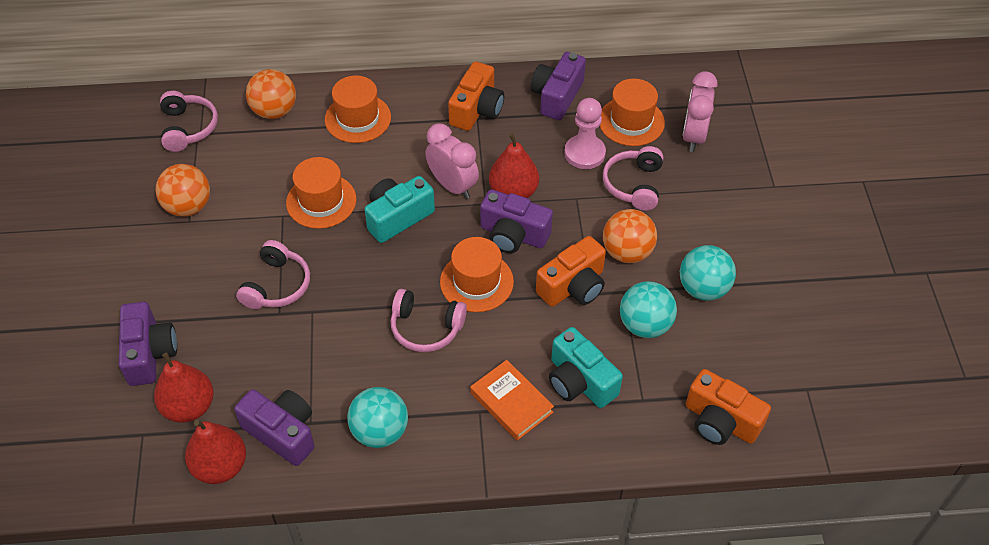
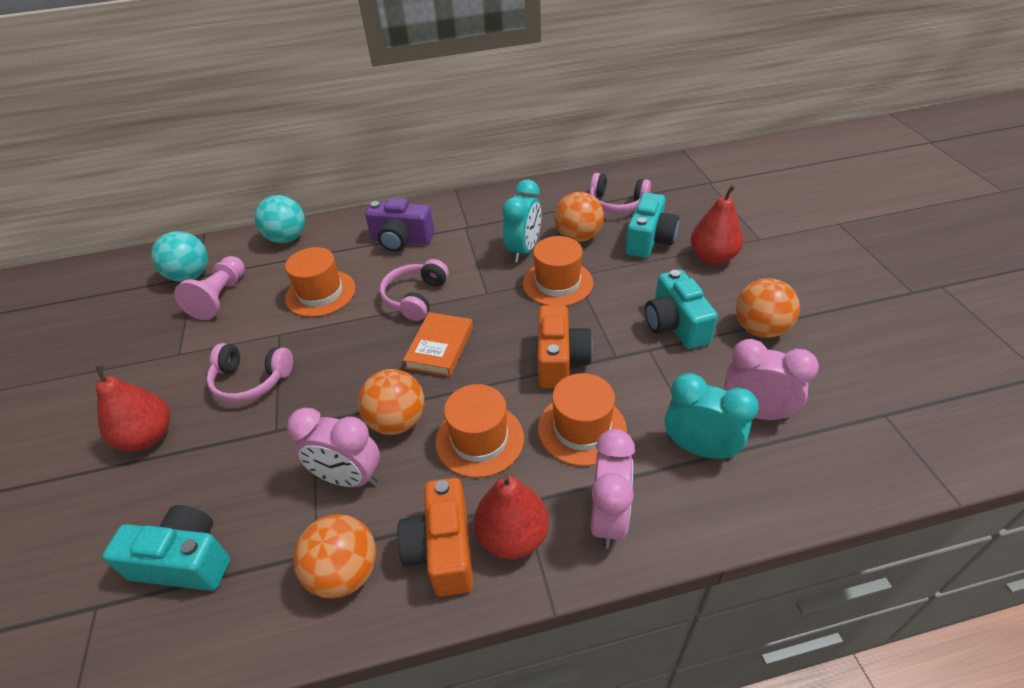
orange ball: [156,164,210,217] [246,69,296,119] [603,209,657,263] = 3 -> [293,514,376,599] [358,369,424,435] [555,192,604,242] [736,278,800,338] = 4
orange camera: [448,61,504,131] [536,236,606,307] [686,369,771,445] = 3 -> [397,478,473,597] [538,305,593,388] = 2
pink clock: [425,123,479,199] [682,71,717,152] = 2 -> [287,408,380,487] [591,429,635,549] [724,339,819,421] = 3
pink headphones: [160,91,218,152] [236,240,310,309] [391,289,467,352] [603,146,663,211] = 4 -> [207,343,293,403] [380,259,449,321] [589,173,651,213] = 3
purple camera: [119,302,177,386] [234,389,314,466] [480,189,553,253] [531,52,586,120] = 4 -> [365,198,434,252] = 1
turquoise ball: [347,387,408,448] [620,281,677,338] [680,245,736,301] = 3 -> [151,231,208,282] [254,195,305,243] = 2
turquoise camera: [365,176,435,243] [549,327,623,408] = 2 -> [102,505,230,591] [625,192,679,258] [645,270,718,349] = 3
turquoise clock: none = 0 -> [502,179,541,263] [665,373,759,460] = 2

